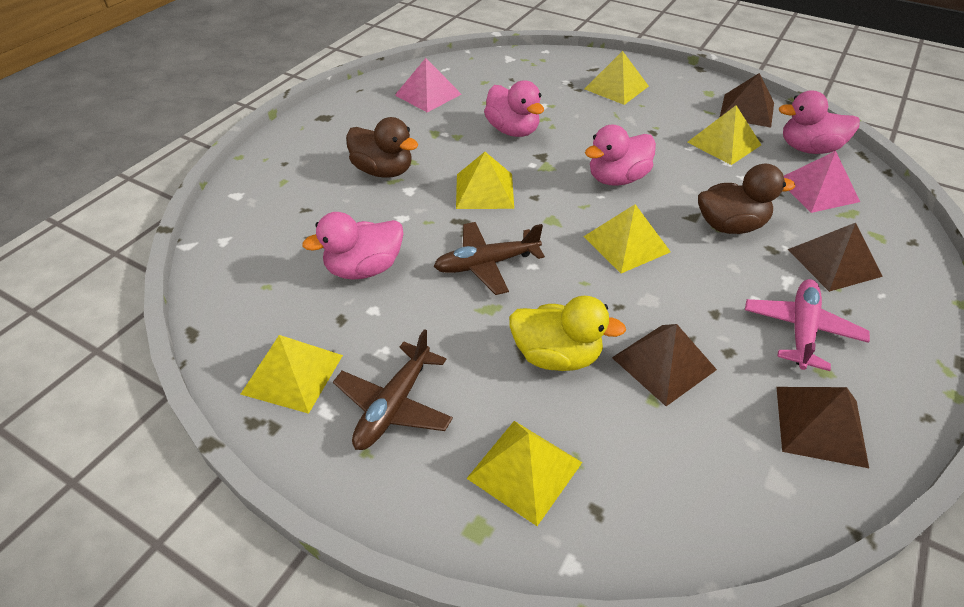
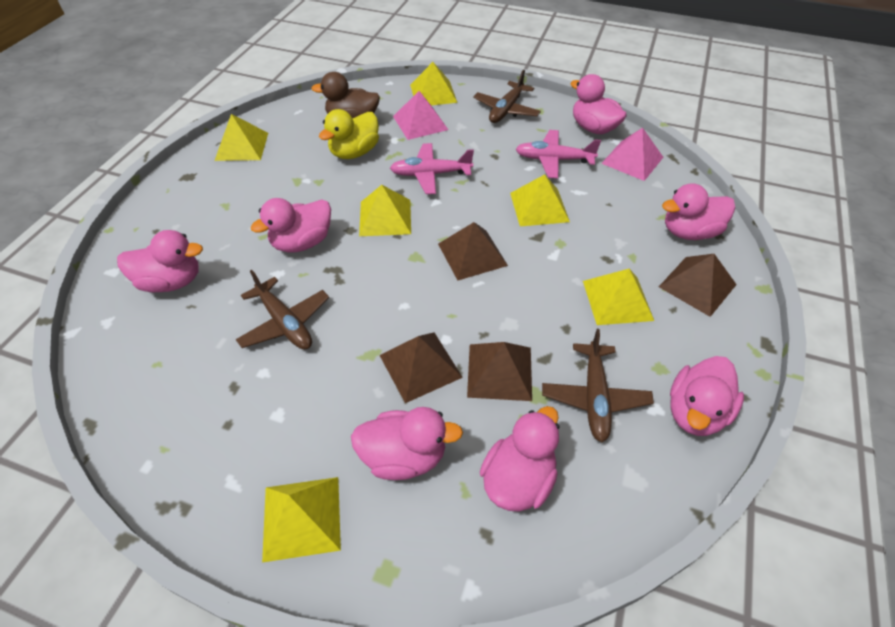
brown duck: [346,117,418,178] [698,164,795,234] = 2 -> [312,72,380,118] = 1
brown plane: [333,329,453,450] [434,222,545,295] = 2 -> [235,270,329,350] [473,70,541,123] [542,329,654,442] = 3
pink duck: [302,212,404,280] [484,80,544,137] [585,125,656,186] [779,90,860,154] = 4 -> [117,230,203,292] [251,198,331,252] [351,407,463,480] [480,406,559,512] [570,74,627,134] [662,183,735,240] [670,356,744,436] = 7
pink plane: [745,279,870,371] = 1 -> [390,143,474,194] [516,130,601,178] = 2

